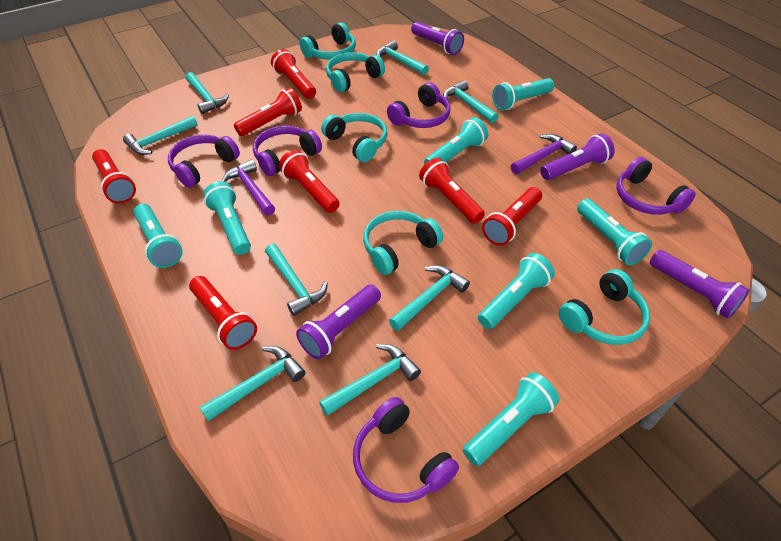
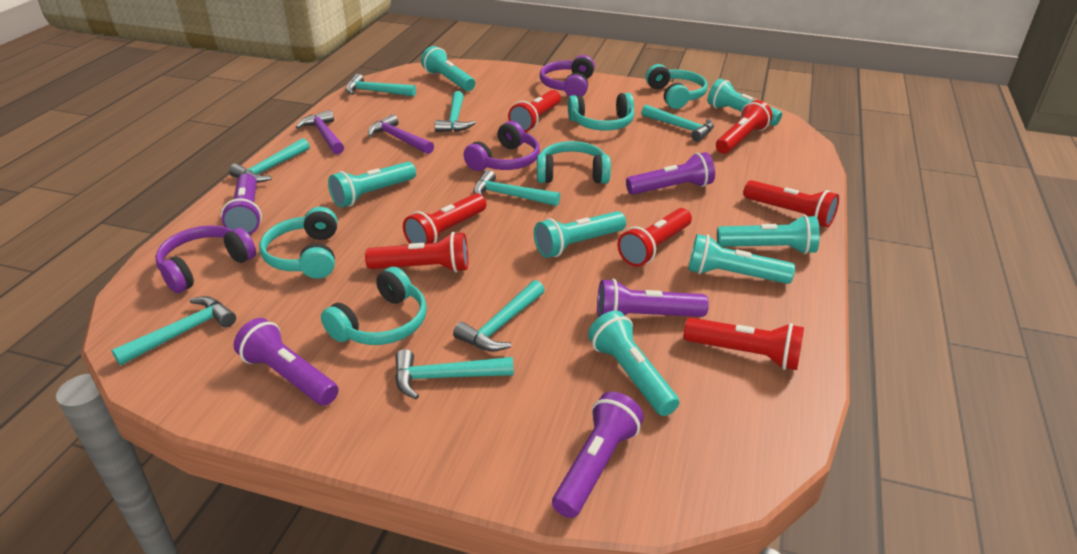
purple flashlight: [296,285,381,359] [411,22,464,55] [540,133,615,180] [650,250,750,319] = 4 -> [221,174,262,235] [234,318,339,406] [552,391,644,518] [597,279,709,318] [626,152,715,195] = 5
purple headphones: [168,135,240,188] [253,126,322,176] [353,397,459,503] [387,82,450,128] [616,157,696,215] = 5 -> [155,225,256,293] [464,121,540,171] [540,55,595,97] = 3

